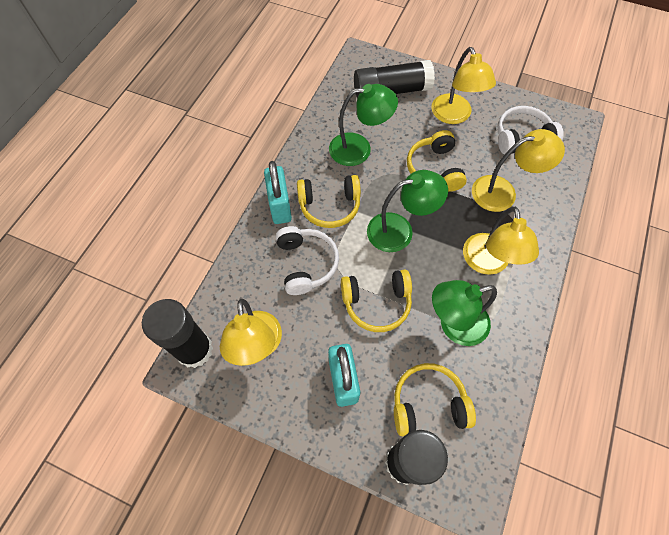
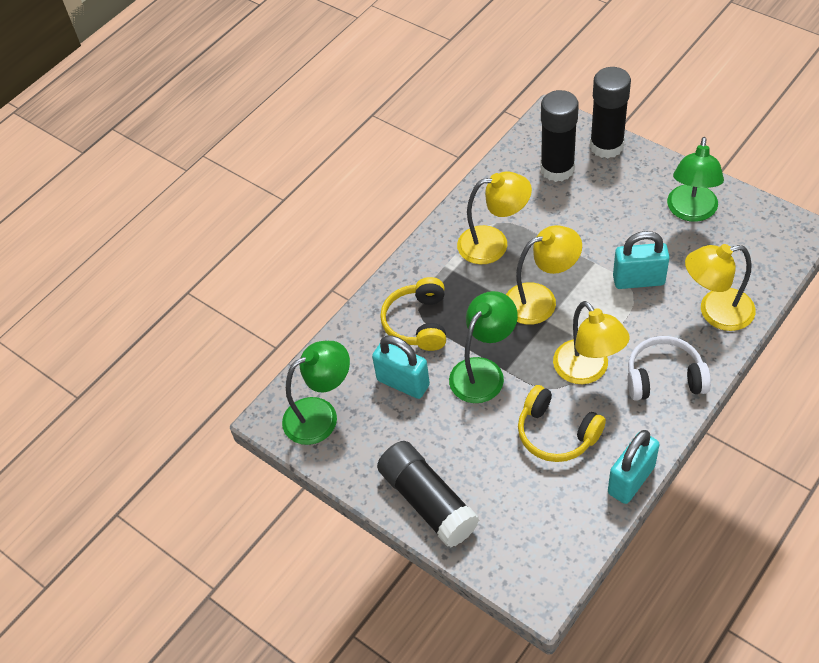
turquoise padlock: [264,161,292,224] [328,344,360,407] = 2 -> [372,336,430,399] [608,430,660,504] [613,231,670,289] = 3
white headphones: [276,226,339,295] [497,106,564,154] = 2 -> [628,336,711,401] = 1
yellow headphones: [297,175,361,228] [341,270,412,332] [394,363,476,436] [407,130,467,191] = 4 -> [380,277,446,351] [518,385,606,462] = 2

